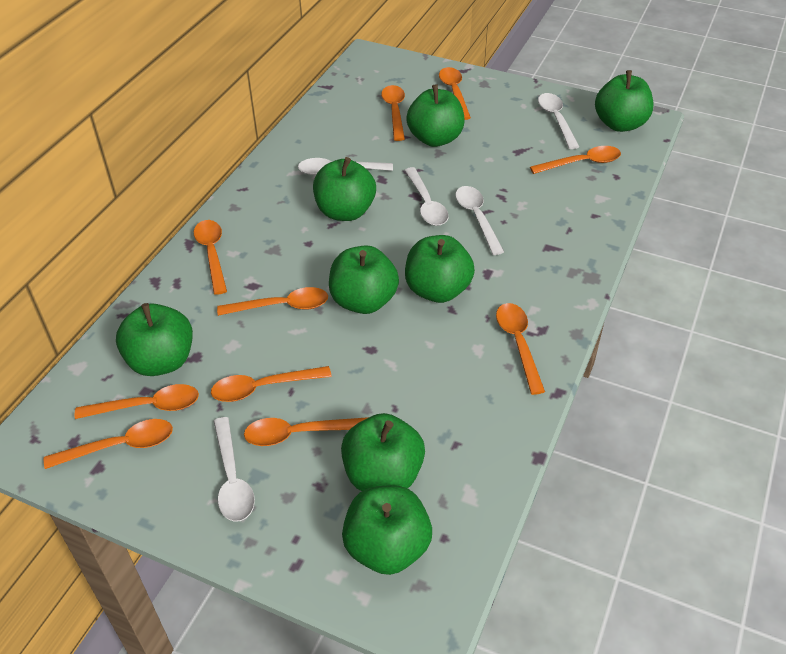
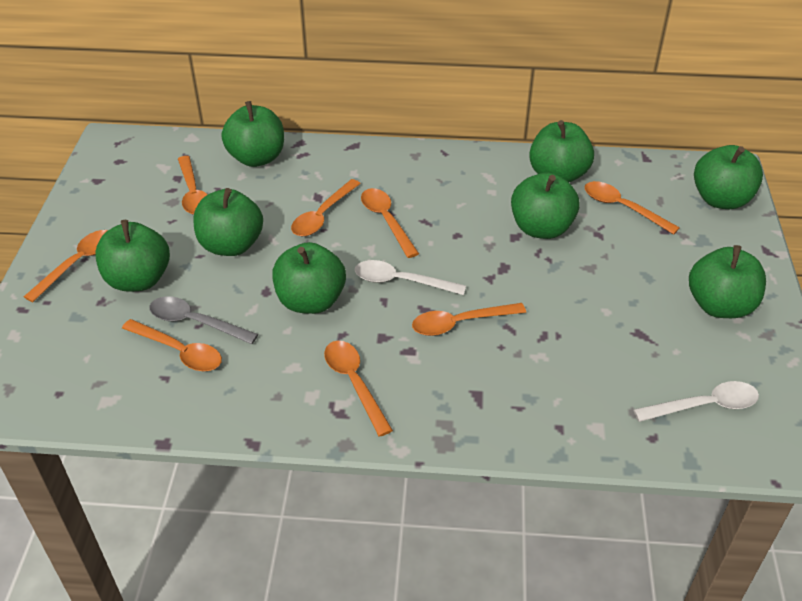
grey spoon: none = 0 -> [149,296,258,344] = 1
orange spoon: [44,419,173,469] [75,384,199,419] [194,220,227,295] [211,366,332,402] [217,287,328,316] [244,417,369,446] [381,85,405,141] [439,67,471,120] [496,303,545,395] [530,146,621,174] = 10 -> [24,230,108,302] [122,319,222,371] [178,156,207,215] [291,179,361,236] [324,341,393,437] [361,188,419,258] [412,303,526,336] [585,181,680,235] = 8
white spoon: [213,417,255,522] [298,158,393,175] [404,167,449,226] [455,186,504,255] [538,93,579,149] = 5 -> [355,260,466,295] [634,381,759,422] = 2

